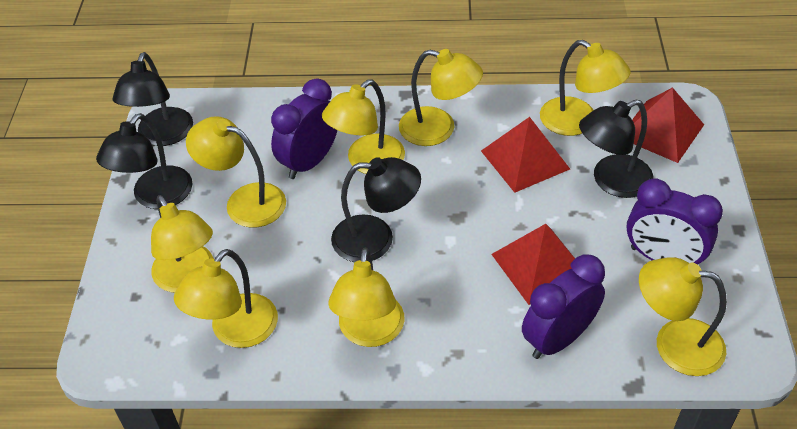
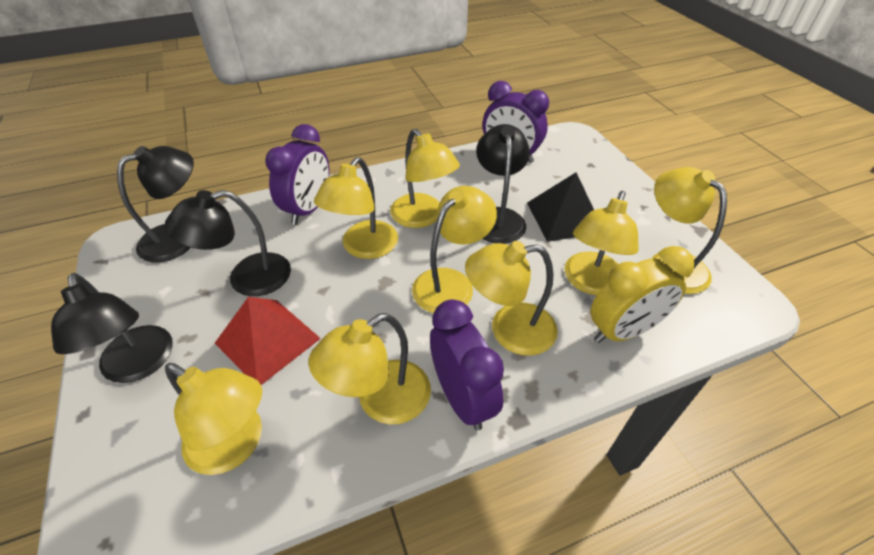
black pyramid: none = 0 -> [527,172,594,242] = 1
red pyramid: [481,117,570,193] [491,224,575,305] [632,87,704,163] = 3 -> [215,297,321,385] = 1
yellow clock: none = 0 -> [590,246,695,343] = 1

